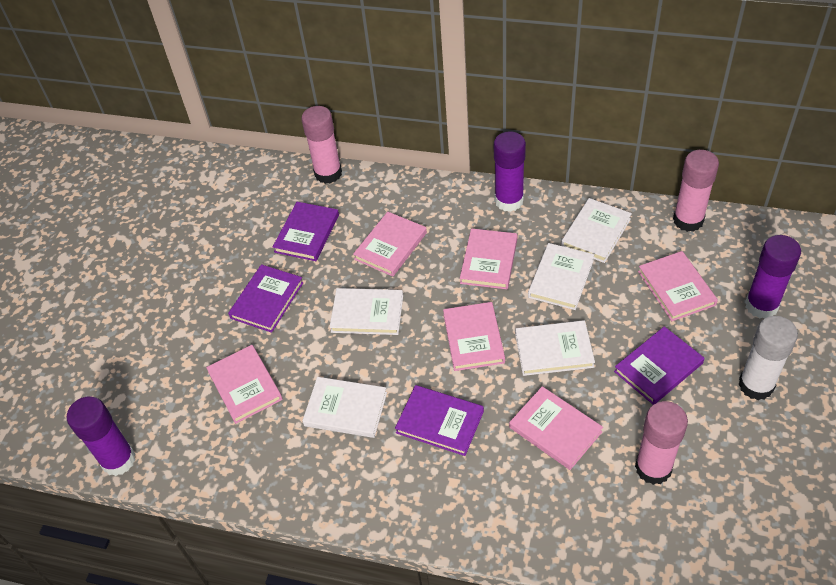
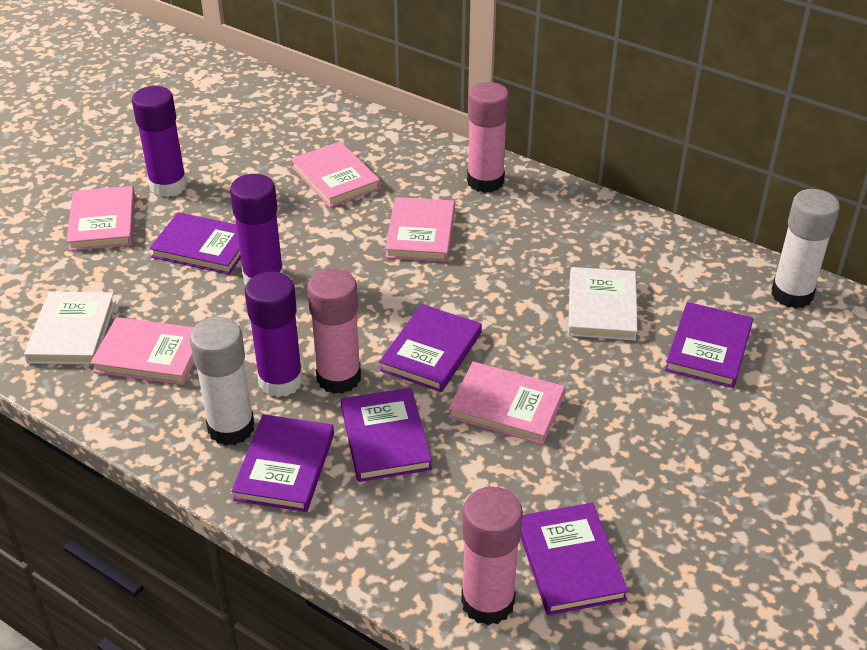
pink book: [206,345,282,424] [353,212,427,276] [443,302,505,371] [460,228,518,289] [509,386,603,470] [638,251,718,321] = 6 -> [67,186,135,251] [90,317,194,385] [291,141,381,207] [385,197,455,262] [448,362,565,445] = 5
purple book: [228,264,304,333] [273,202,339,261] [395,385,484,456] [614,326,704,405] = 4 -> [149,212,241,275] [231,414,334,512] [341,388,432,482] [379,304,482,392] [521,503,629,615] [665,302,753,388] = 6
white book: [302,377,387,438] [329,288,403,335] [515,320,595,376] [528,243,594,310] [561,198,632,263] = 5 -> [24,291,116,365] [568,267,637,341] = 2
white glue stick: [738,316,798,400] = 1 -> [190,317,255,446] [771,189,840,308] = 2

